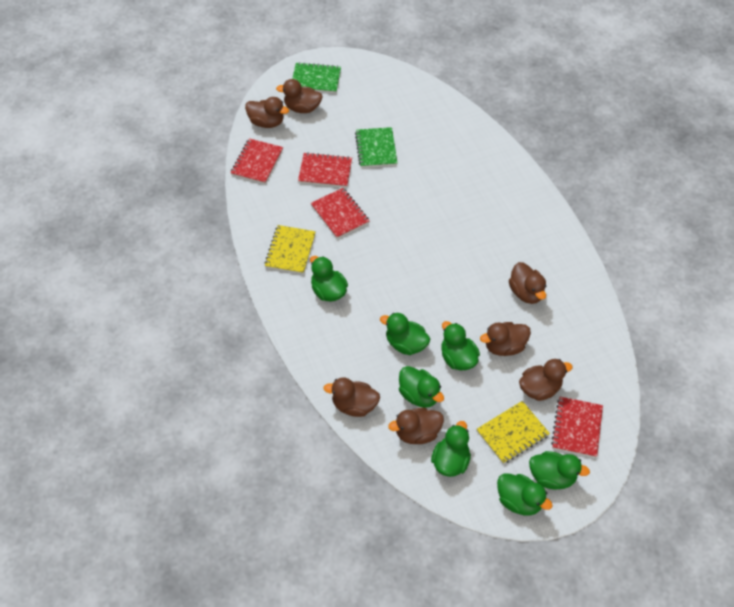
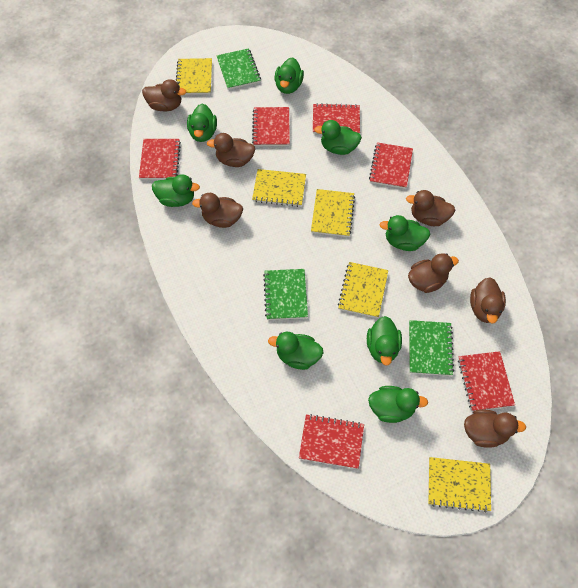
green duck: [310,256,348,302] [380,313,430,355] [399,366,444,408] [431,421,471,477] [441,321,480,370] [497,473,553,516] [529,451,590,489] = 7 -> [152,174,200,207] [187,103,217,142] [268,332,323,370] [274,57,304,94] [314,120,362,155] [367,316,402,366] [368,386,428,423] [379,215,430,251] = 8
green notebook: [292,62,341,93] [355,127,398,168] = 2 -> [216,48,261,90] [263,269,308,320] [409,320,454,376] = 3
red notebook: [231,138,283,184] [298,152,352,188] [311,188,370,239] [551,397,603,458] = 4 -> [139,139,181,180] [252,107,290,146] [299,414,364,469] [313,103,360,134] [369,142,413,189] [458,351,515,411] = 6
yellow notebook: [264,225,316,274] [477,401,550,464] = 2 -> [176,58,212,95] [252,169,306,207] [311,189,355,237] [338,262,388,318] [428,457,491,513] = 5

